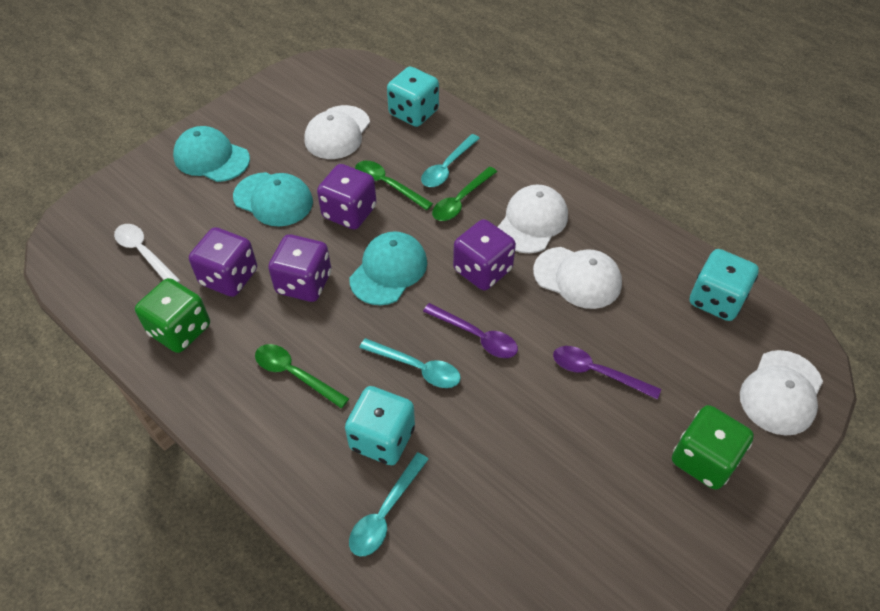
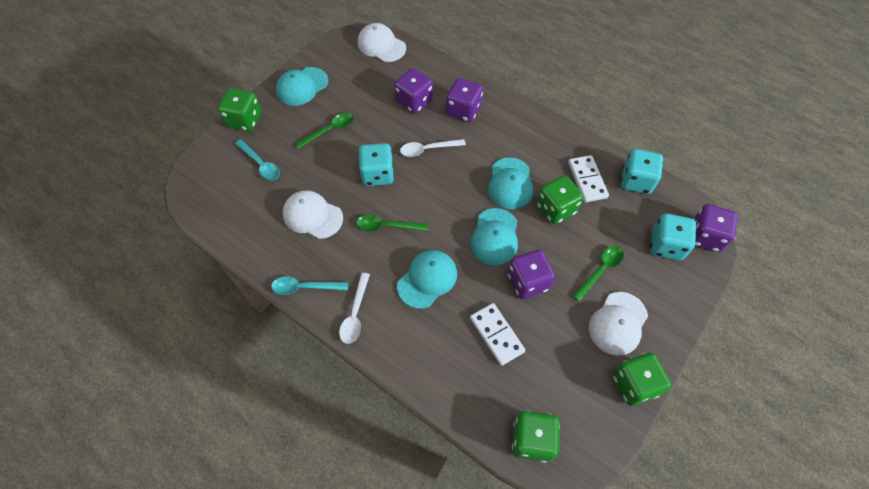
green dice: [135,278,210,353] [672,405,754,490] = 2 -> [218,88,262,131] [512,410,560,463] [536,175,583,224] [612,353,671,406] = 4
purple spoon: [423,303,518,358] [553,346,661,400] = 2 -> none = 0
turquoise cap: [173,126,250,182] [233,172,313,227] [349,231,427,305] = 3 -> [276,67,328,106] [397,250,457,309] [470,208,518,265] [488,158,533,209] = 4
turquoise spoon: [349,452,429,557] [359,338,461,388] [421,134,480,187] = 3 -> [235,139,280,180] [271,276,348,295] = 2
white cap: [304,105,370,159] [498,185,568,253] [533,247,622,309] [740,350,823,436] = 4 -> [283,190,343,239] [357,23,406,62] [589,292,648,356] = 3
white domino: none = 0 -> [470,303,526,366] [568,155,609,202] = 2
white spoon: [114,224,180,282] = 1 -> [339,273,370,344] [400,139,466,157] = 2

